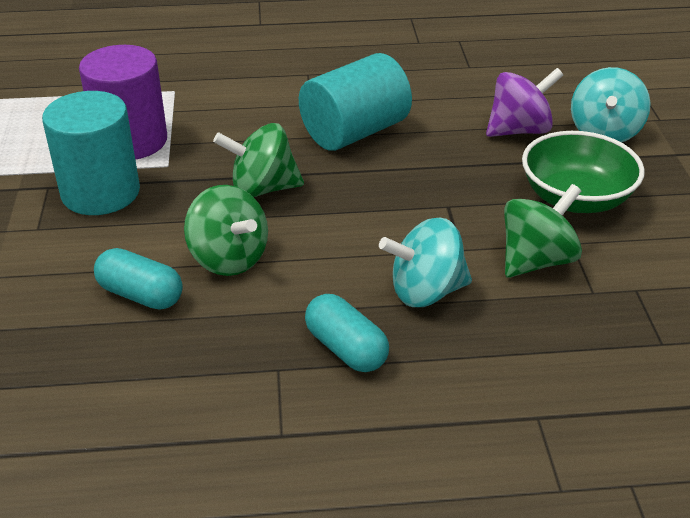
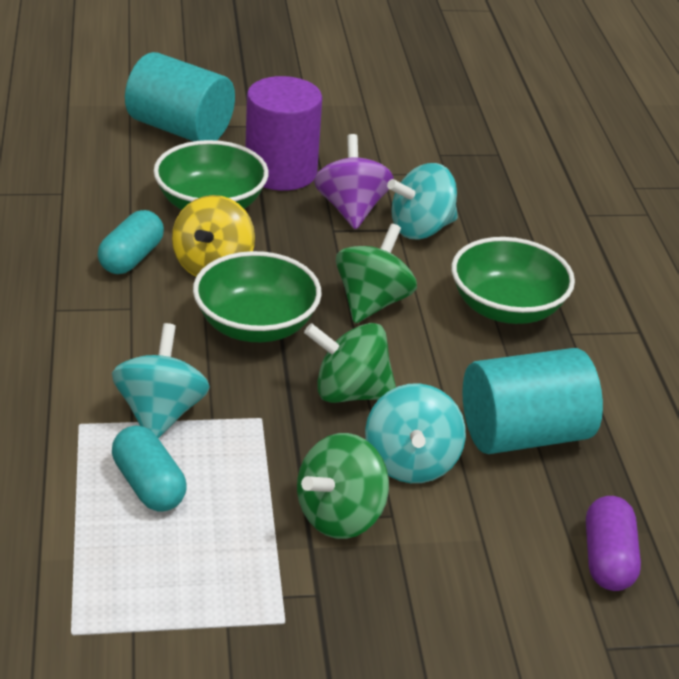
green bowl: [522,131,645,213] = 1 -> [153,140,269,210] [193,251,322,342] [451,237,575,324] = 3
purple capsule: none = 0 -> [586,496,641,591] = 1
turquoise spinning top: [379,218,472,307] [571,67,651,143] = 2 -> [112,323,210,439] [365,383,466,483] [387,163,458,239] = 3
yellow spinning top: none = 0 -> [172,195,255,277] = 1

